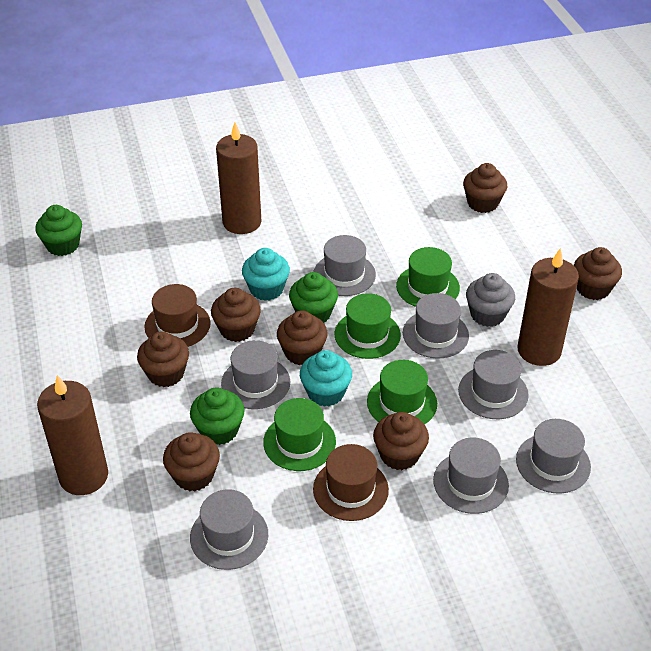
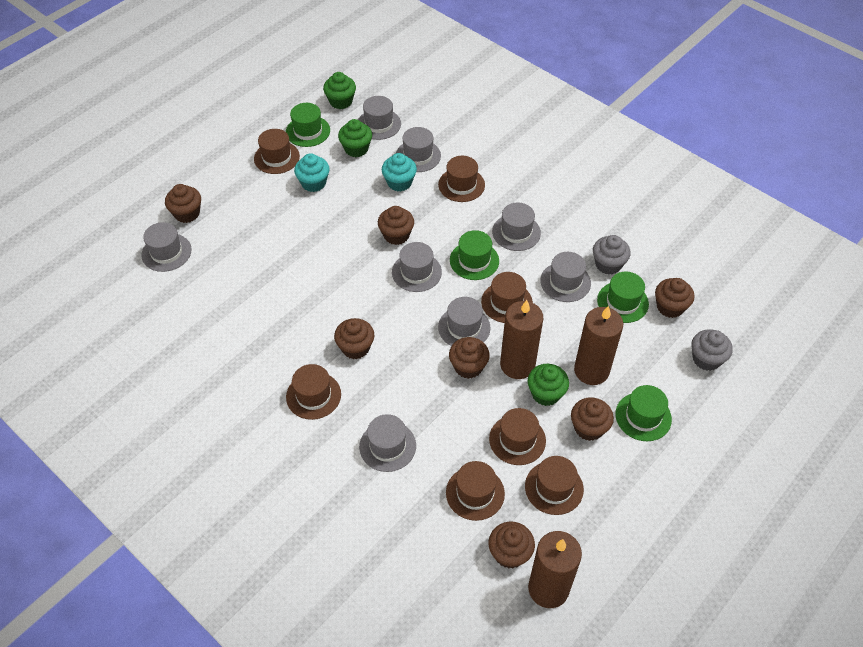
brown hat: [145,284,211,347] [313,444,389,521] = 2 -> [254,129,300,174] [286,364,341,420] [438,156,485,202] [446,461,505,521] [481,272,533,323] [489,408,546,465] [525,456,584,515] = 7
grey cupcake: [466,273,515,327] = 1 -> [593,235,631,274] [692,329,733,371] = 2
grey hat: [190,489,268,570] [221,340,290,409] [313,235,376,296] [403,293,469,359] [433,437,509,514] [458,350,529,419] [516,419,591,493] = 7 -> [141,222,192,272] [358,96,401,140] [359,414,416,472] [392,242,442,292] [396,127,441,172] [438,297,490,346] [492,203,541,251] [540,252,591,302] = 8

